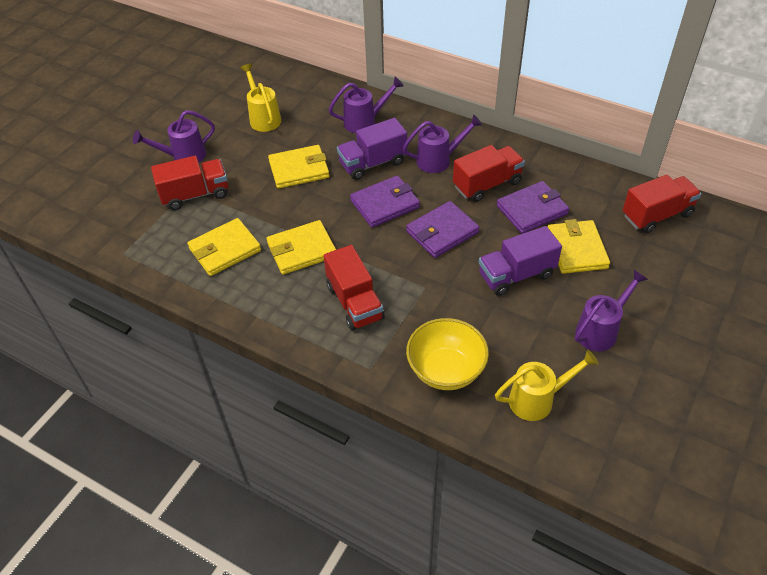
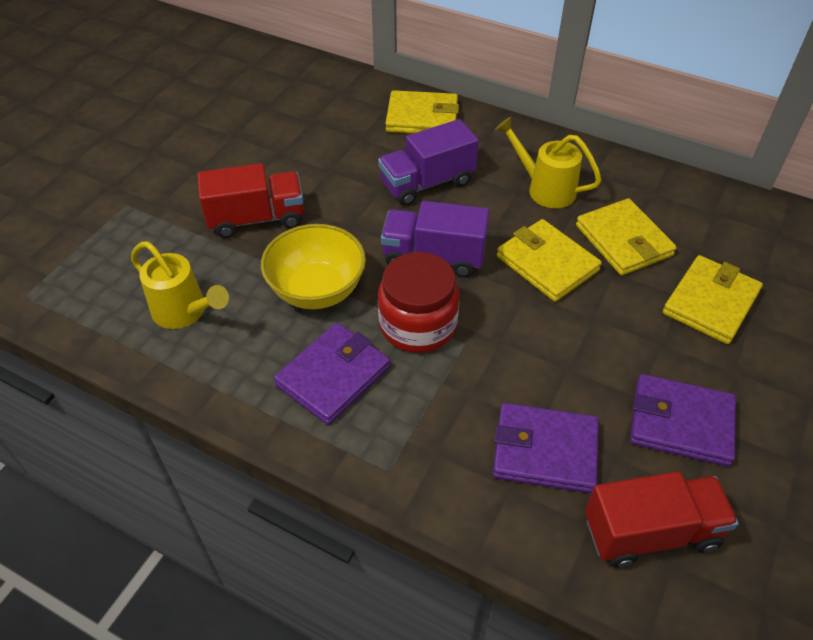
purple watering can: [133,110,215,162] [329,77,404,133] [403,115,482,173] [575,270,648,351] = 4 -> none = 0
red jar: none = 0 -> [378,252,460,353] = 1
red truck: [151,156,228,210] [323,245,385,331] [453,145,525,202] [623,175,702,233] = 4 -> [198,163,304,238] [585,471,739,568] = 2

